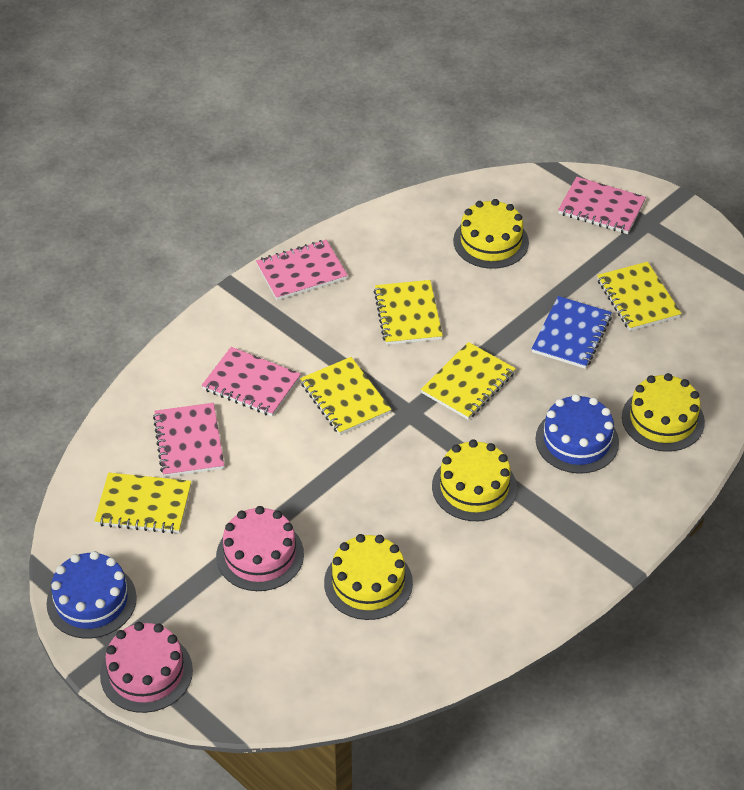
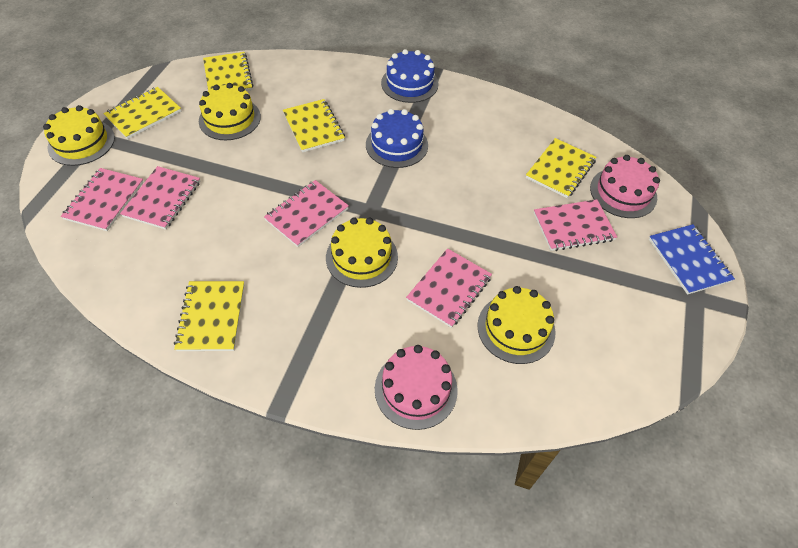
pink notebook: [153,403,224,477] [202,347,301,416] [256,240,348,300] [558,177,646,234] = 4 -> [61,168,144,231] [120,166,200,230] [264,180,349,247] [406,248,492,328] [534,199,617,251] = 5

